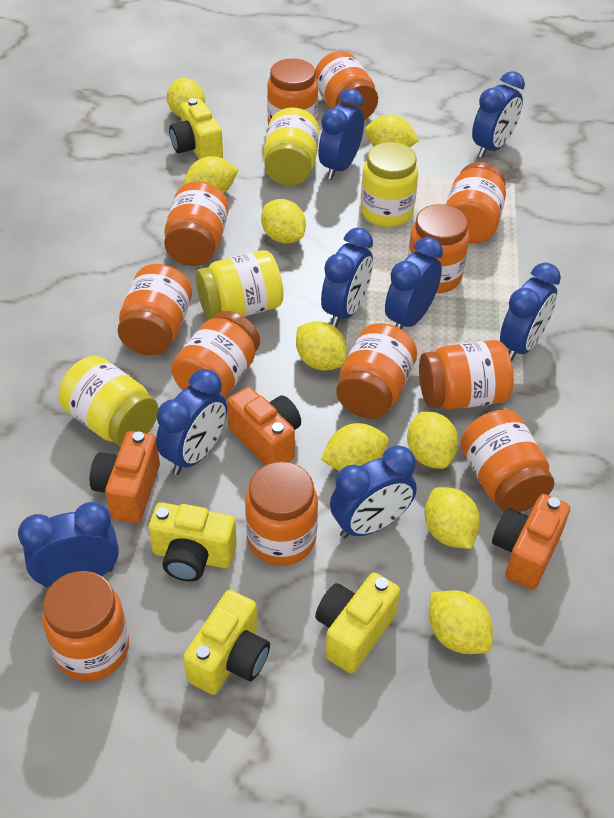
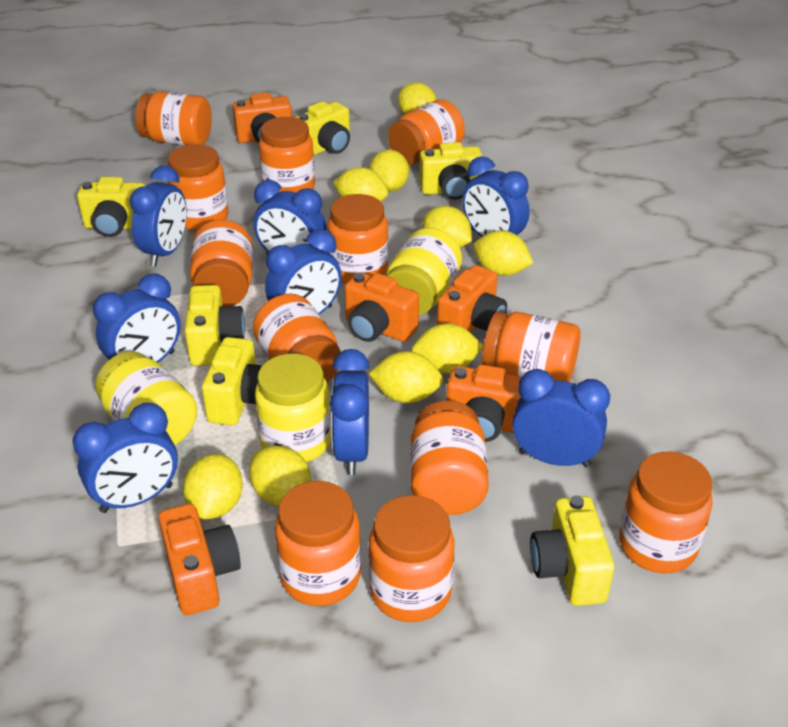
orange camera: [90,431,160,523] [227,387,301,465] [492,494,570,590] = 3 -> [158,504,241,615] [232,92,292,143] [345,272,419,342] [437,265,507,333] [446,365,522,442] = 5
yellow camera: [149,502,237,582] [169,98,223,159] [183,590,270,695] [315,572,400,673] = 4 -> [77,177,145,237] [185,285,245,366] [202,337,263,425] [295,101,350,155] [419,142,482,200] [530,496,614,606] = 6
yellow jar: [59,356,158,446] [196,250,283,320] [263,107,319,186] [361,142,418,227] = 4 -> [95,351,197,445] [255,354,331,462] [386,228,462,315] = 3

